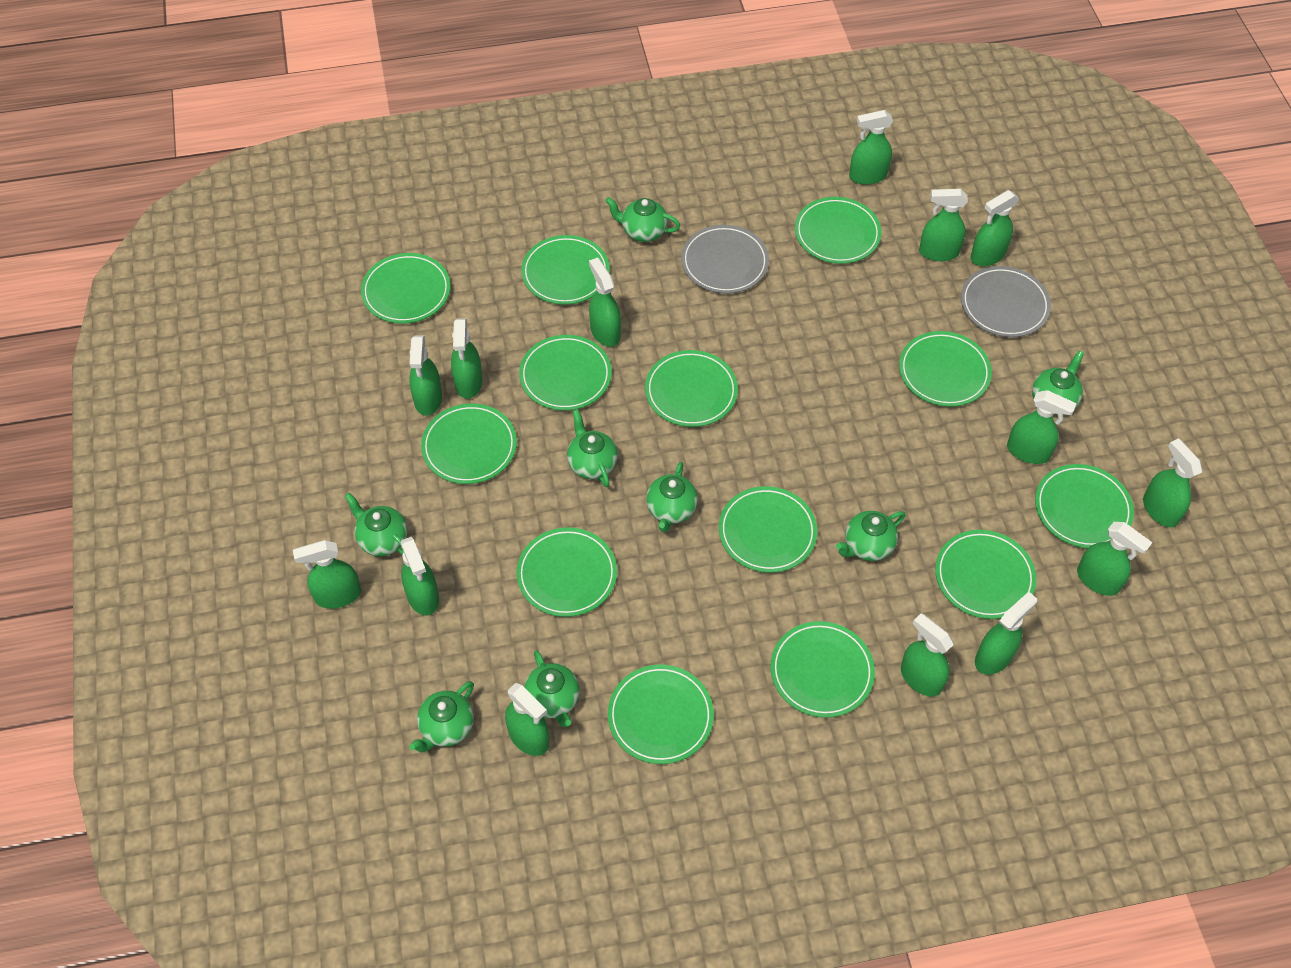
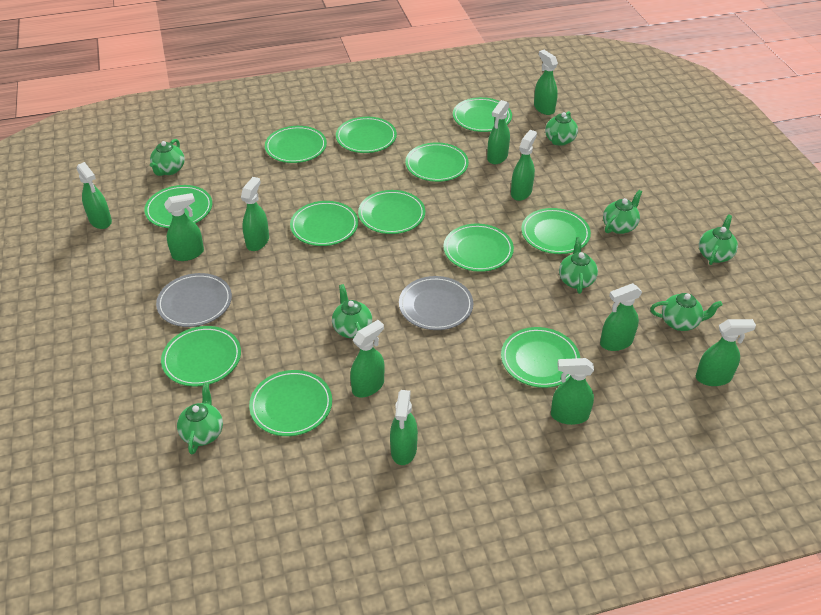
green plate: [361,253,451,324] [421,403,517,484] [517,527,617,617] [519,335,612,411] [521,235,610,305] [608,665,714,764] [645,350,738,427] [719,486,817,573] [770,621,875,718] [795,197,882,264] [899,331,992,407] [935,530,1036,619] [1035,464,1134,548] = 13 -> [144,185,212,228] [161,326,241,386] [249,370,332,436] [265,126,327,163] [290,201,358,246] [336,117,397,153] [358,190,425,234] [405,142,469,182] [443,224,514,272] [453,97,512,132] [501,327,580,388] [521,208,591,254] = 12
green spray bottle: [293,540,361,609] [401,537,439,615] [409,336,442,416] [451,318,482,399] [505,683,549,756] [589,257,621,347] [849,110,893,185] [901,613,954,696] [919,189,968,261] [971,190,1019,266] [975,592,1037,675] [1007,390,1077,464] [1077,522,1152,596] [1143,438,1202,527] = 14 -> [77,162,112,229] [164,193,204,261] [241,177,269,251] [350,320,384,397] [390,390,418,465] [487,100,510,164] [511,130,537,201] [534,50,558,115] [551,358,594,425] [600,283,642,351] [696,319,756,386] = 11

